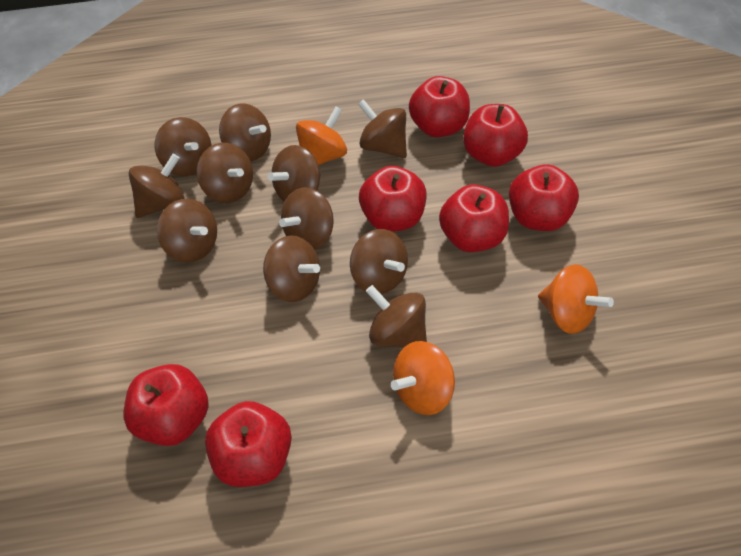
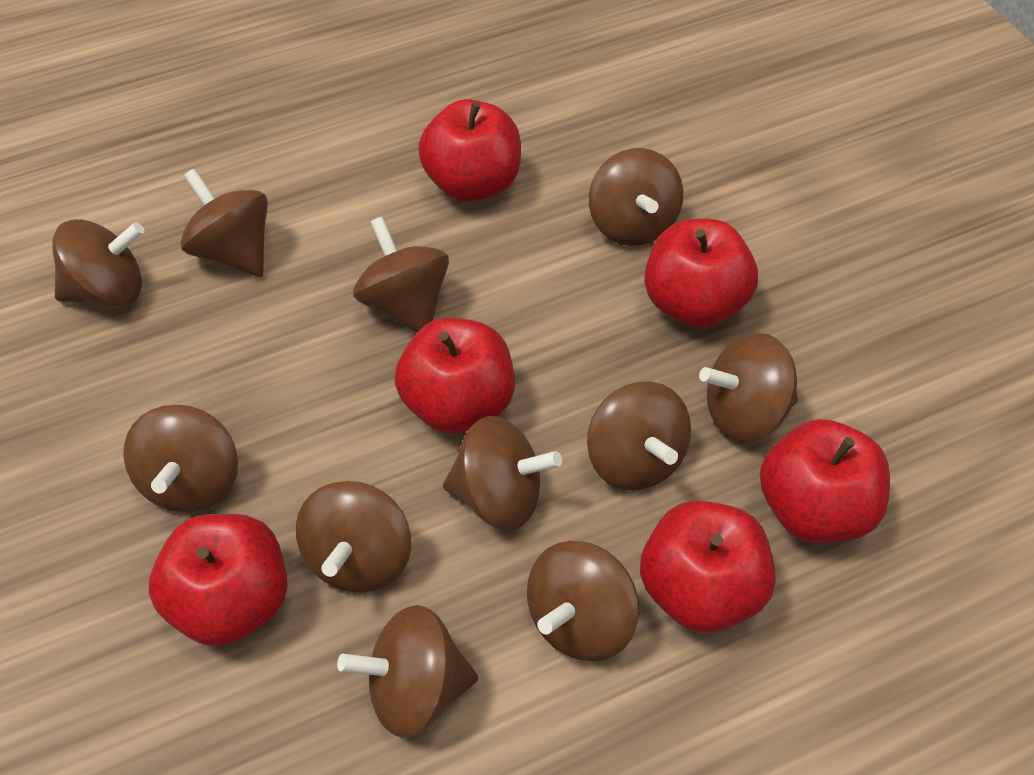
orange spinning top: [296,106,347,165] [391,341,455,415] [538,264,614,334] = 3 -> none = 0
red apple: [123,364,209,446] [205,401,292,487] [359,166,427,232] [409,76,470,137] [439,184,509,252] [463,104,528,167] [509,164,579,231] = 7 -> [149,514,288,646] [395,318,515,434] [418,99,521,202] [640,501,776,633] [644,219,758,328] [760,419,890,543] = 6

